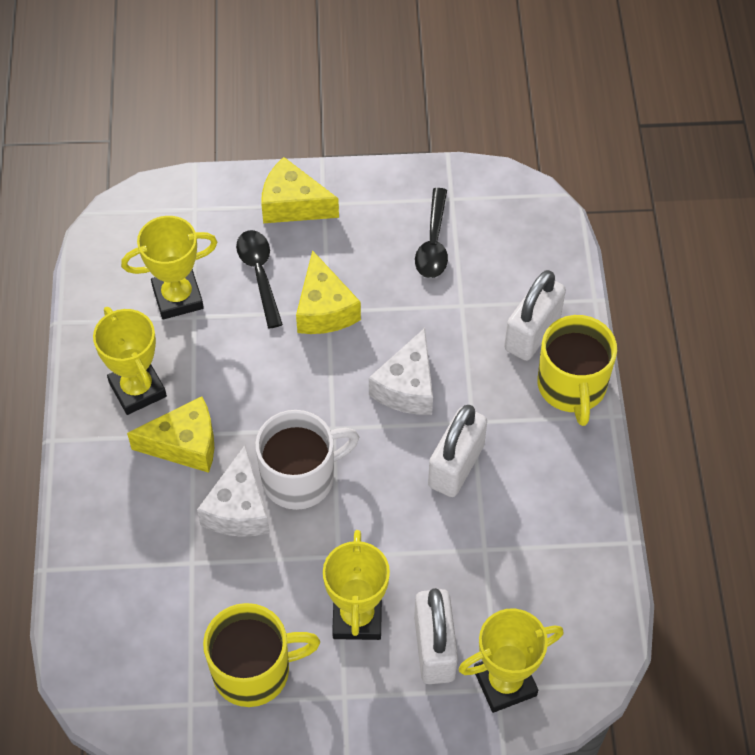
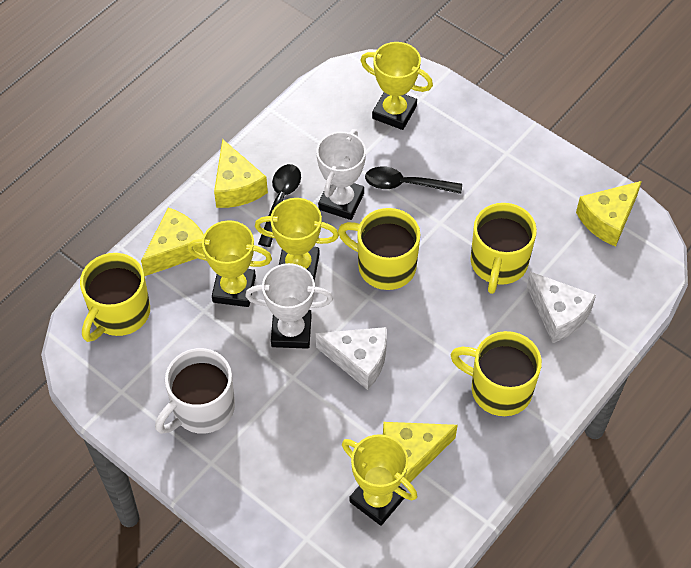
white padlock: [414,588,458,684] [428,405,487,497] [504,270,566,361] = 3 -> none = 0
white trophy: none = 0 -> [245,263,333,349] [316,129,366,220] = 2
yellow cheese: [127,396,214,473] [261,157,339,223] [296,250,361,334] = 3 -> [141,207,204,276] [214,139,268,208] [383,422,458,483] [576,181,642,247] = 4
yellow mug: [203,603,320,707] [537,315,617,426] = 2 -> [80,253,150,342] [338,208,421,290] [450,331,542,416] [470,203,537,294] = 4

